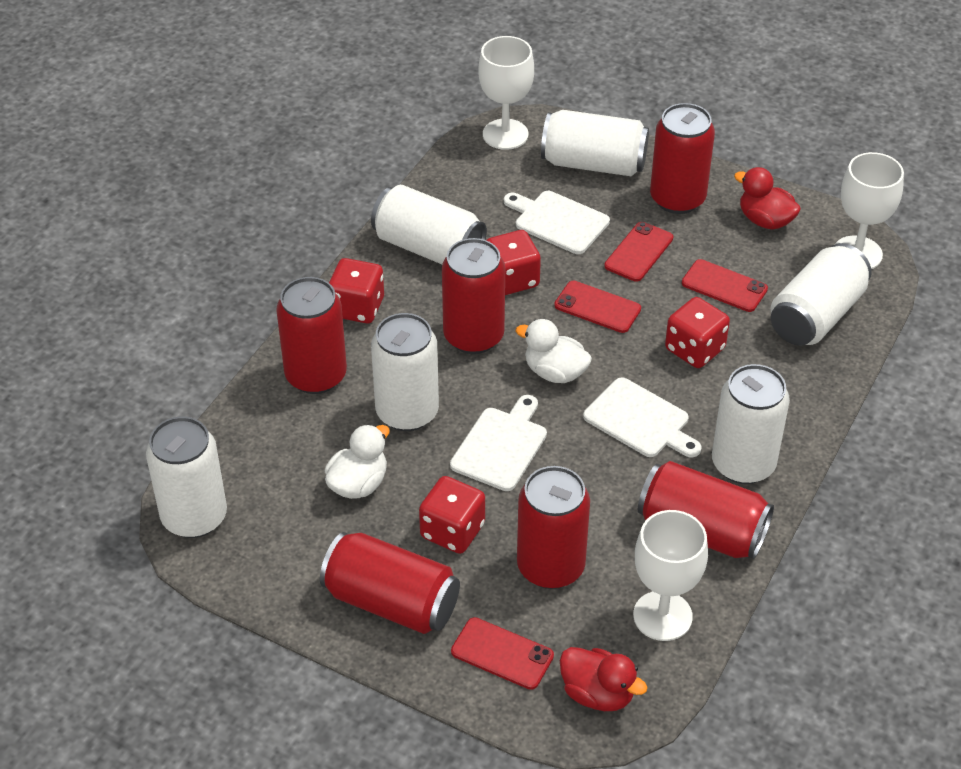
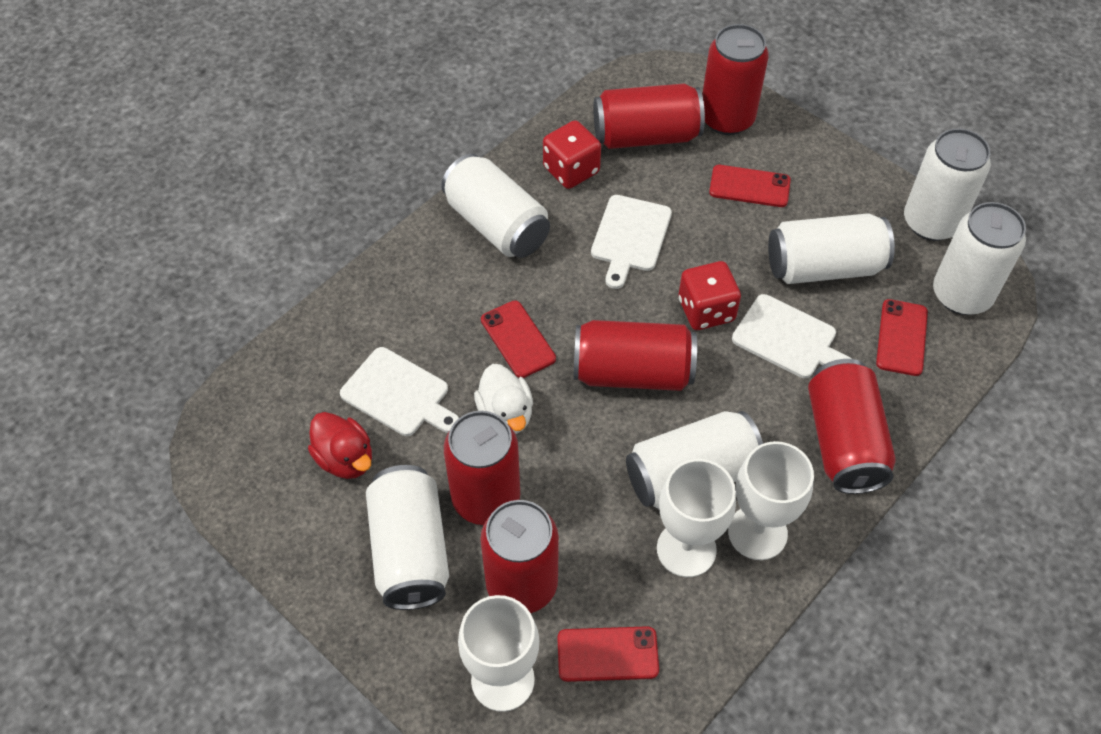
red dice: [329,258,384,323] [419,476,485,554] [487,230,541,295] [665,297,730,368] = 4 -> [543,120,601,189] [678,261,741,330] = 2
red duck: [560,647,648,711] [734,167,801,229] = 2 -> [308,412,372,479] = 1
white duck: [325,424,390,499] [515,319,592,383] = 2 -> [474,364,533,434] = 1

